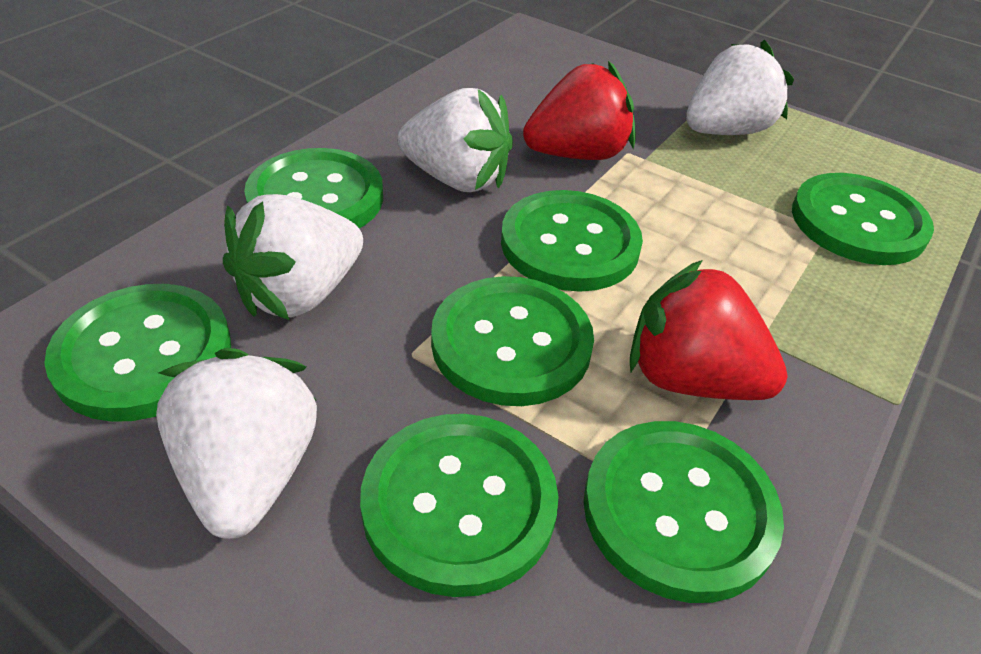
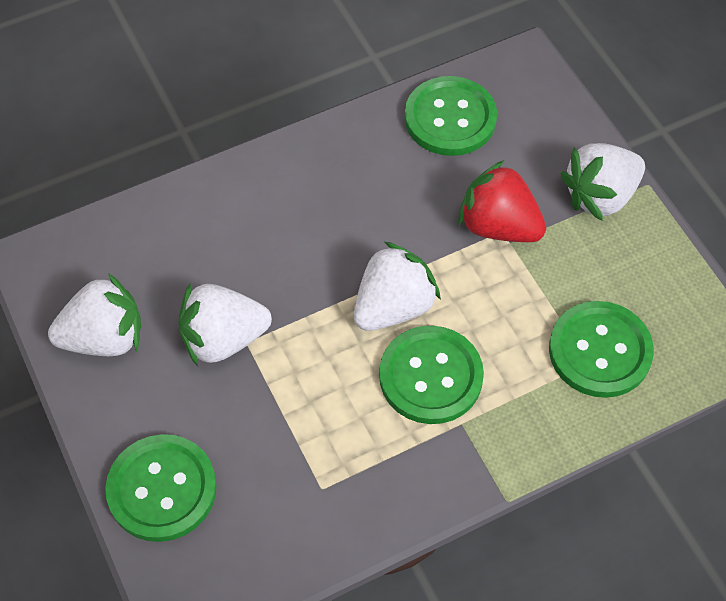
green button: [44,284,231,422] [244,148,383,228] [360,414,559,597] [431,276,594,406] [501,190,643,292] [584,421,784,603] [792,173,934,265] = 7 -> [105,434,217,542] [379,326,484,424] [405,76,497,156] [549,301,654,398] = 4
red strawberry: [523,61,636,160] [629,260,788,400] = 2 -> [458,160,546,242] = 1

